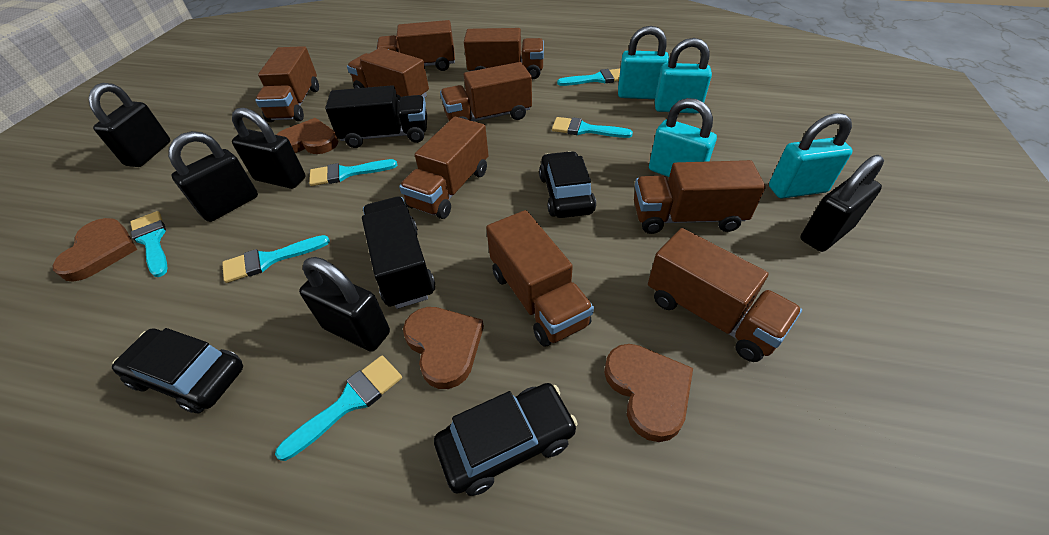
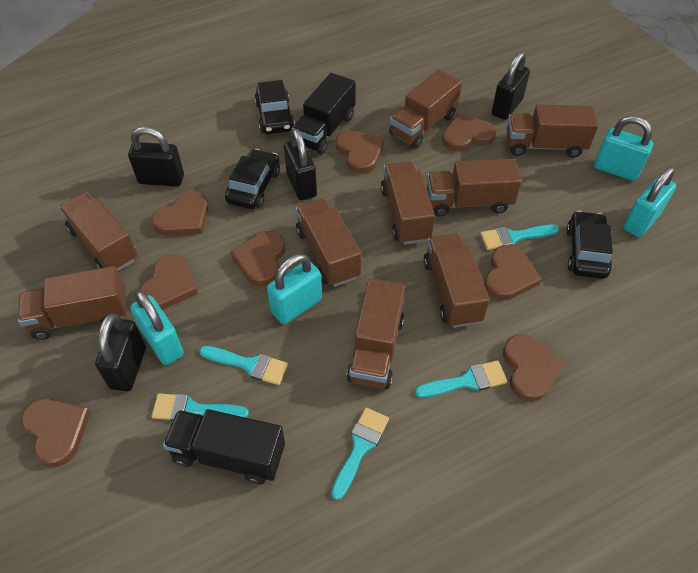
black padlock: [88,83,170,167] [168,131,258,222] [232,108,306,189] [299,257,390,352] [800,155,884,252] = 5 -> [95,313,146,391] [128,127,184,187] [284,128,317,200] [492,52,530,120] = 4
brown heart: [52,218,137,282] [276,118,338,154] [403,307,484,389] [604,344,693,442] = 4 -> [21,398,91,467] [139,254,198,310] [152,191,208,236] [230,231,285,286] [336,130,384,174] [442,113,496,152] [484,245,542,300] [503,334,566,402] = 8
turquoise brush: [130,211,168,277] [222,235,330,283] [275,356,402,461] [309,159,397,186] [552,117,633,138] [557,69,620,86] = 6 -> [152,393,249,421] [199,346,288,385] [331,407,389,500] [415,360,507,398] [480,224,559,250] = 5

